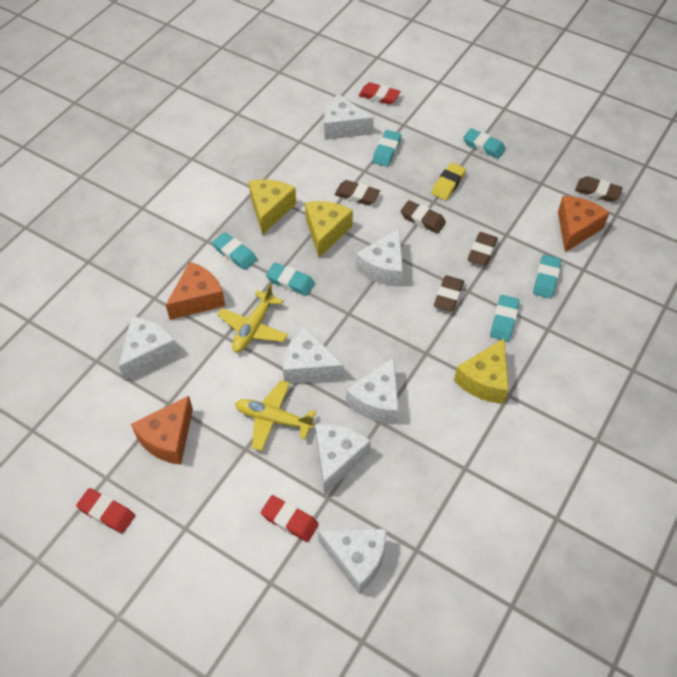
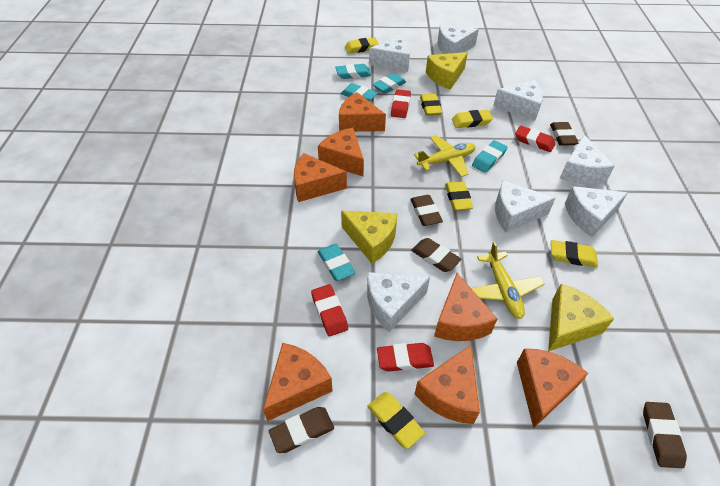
orange cheese: [131,396,193,465] [166,262,225,320] [558,196,610,252] = 3 -> [263,343,333,421] [294,153,347,202] [318,128,364,177] [339,92,386,132] [415,345,480,424] [434,273,497,341] [517,348,588,429] = 7
red eraser: [76,488,135,534] [261,495,319,542] [359,82,401,105] = 3 -> [311,284,348,337] [377,343,434,371] [391,89,411,118] [515,126,556,152] = 4
turquoise eraser: [212,232,257,270] [266,263,315,296] [372,130,401,167] [463,128,506,159] [490,295,520,341] [533,254,561,298] = 6 -> [317,244,355,281] [336,64,371,79] [341,83,378,101] [372,73,406,94] [472,140,508,173] = 5
yellow eraser: [431,163,466,200] = 1 -> [345,37,379,54] [367,392,425,449] [420,94,442,116] [445,181,473,211] [452,110,493,128] [551,240,598,267] = 6

